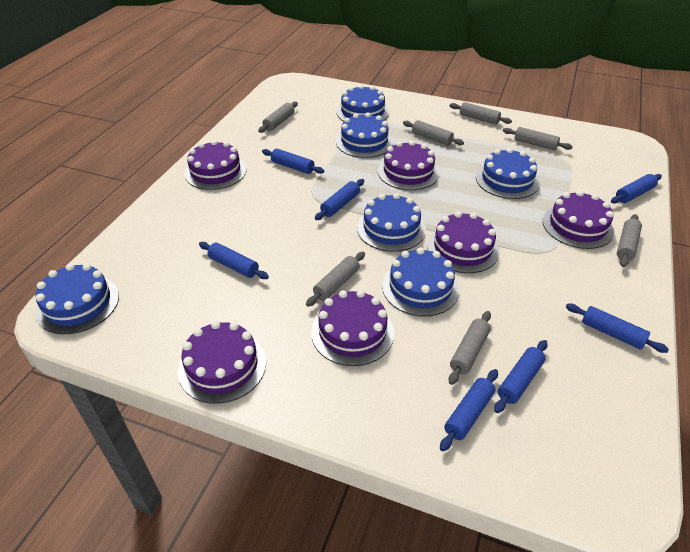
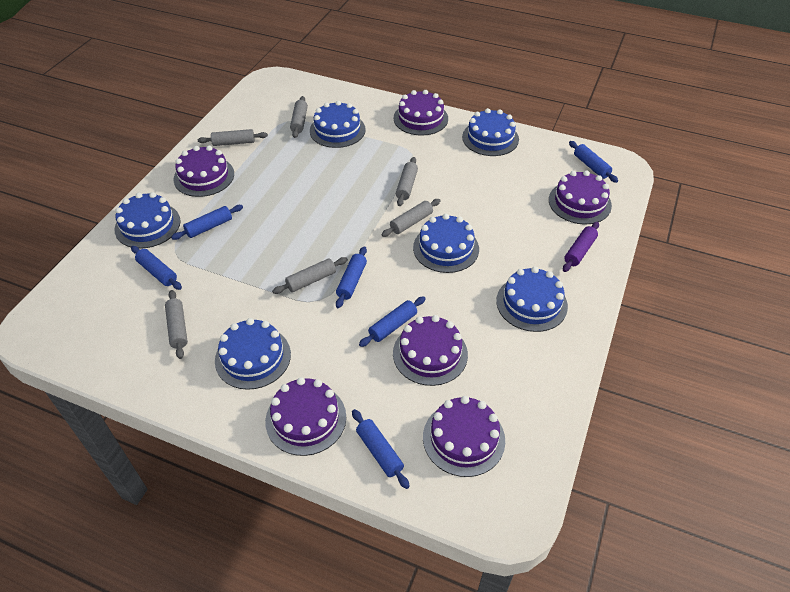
blue rolling pin: [199,242,269,279] [262,148,324,174] [315,179,364,220] [440,369,498,452] [494,340,548,413] [566,304,669,353] [611,174,662,204] = 7 -> [131,246,182,290] [171,205,243,240] [336,246,367,308] [352,409,410,489] [359,296,426,347] [569,141,618,183] = 6
grey rolling pin: [258,102,298,133] [306,252,365,307] [403,120,464,145] [449,311,491,385] [450,102,512,125] [503,127,573,150] [617,214,642,267] = 7 -> [165,290,188,359] [198,129,268,146] [272,257,348,294] [290,96,308,138] [381,199,441,237] [396,157,418,206] = 6
purple rolling pin: none = 0 -> [563,222,599,272] = 1

